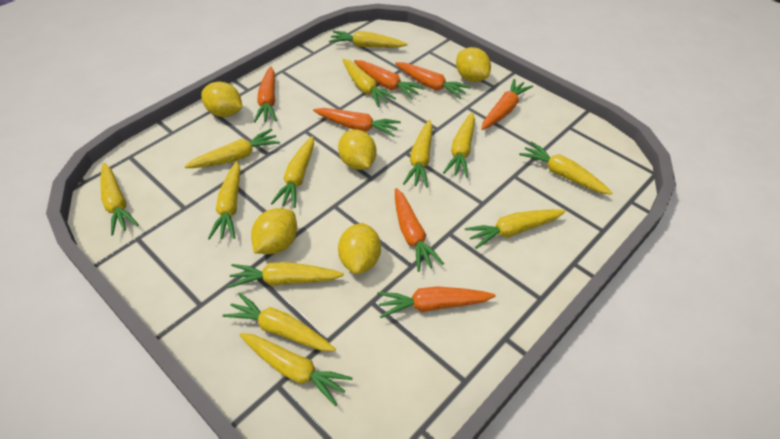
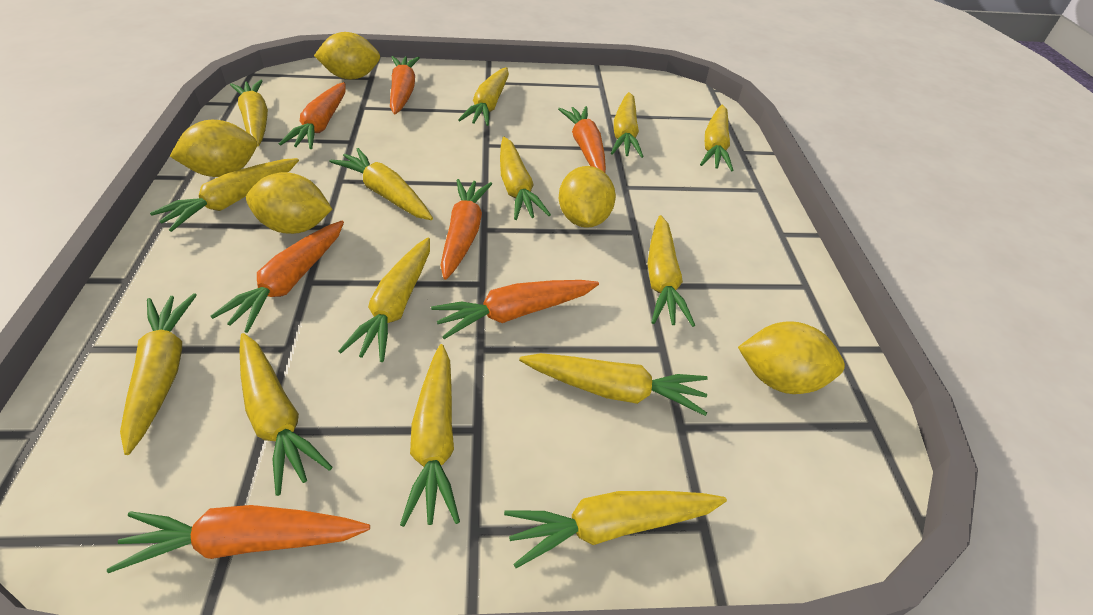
yellow carrot: [100,163,139,236] [184,129,280,168] [208,161,241,240] [223,293,336,351] [227,262,344,288] [240,333,352,406] [271,136,314,208] [329,31,407,48] [342,59,396,107] [403,120,433,188] [443,112,475,178] [465,209,566,249] [519,141,612,195] = 13 -> [120,293,197,455] [150,158,299,232] [230,80,268,147] [240,333,332,496] [329,148,433,220] [338,237,430,362] [400,344,460,527] [458,67,509,126] [500,137,551,220] [504,491,727,568] [519,353,708,416] [611,92,644,158] [647,215,695,327] [700,105,734,171] = 14

